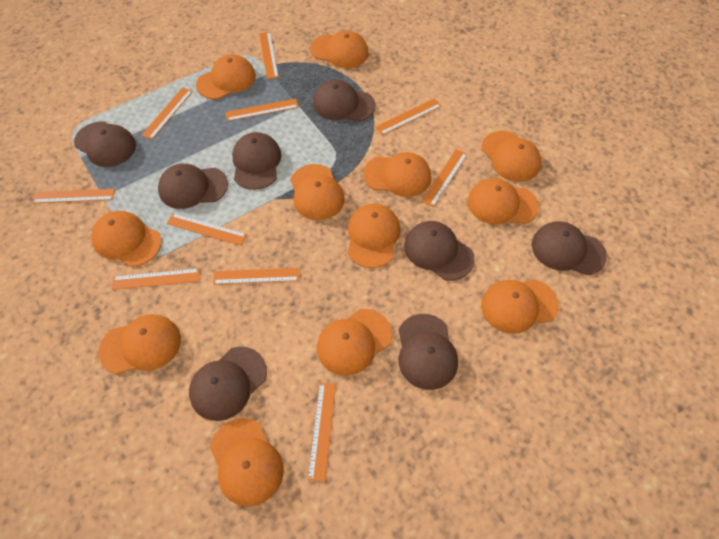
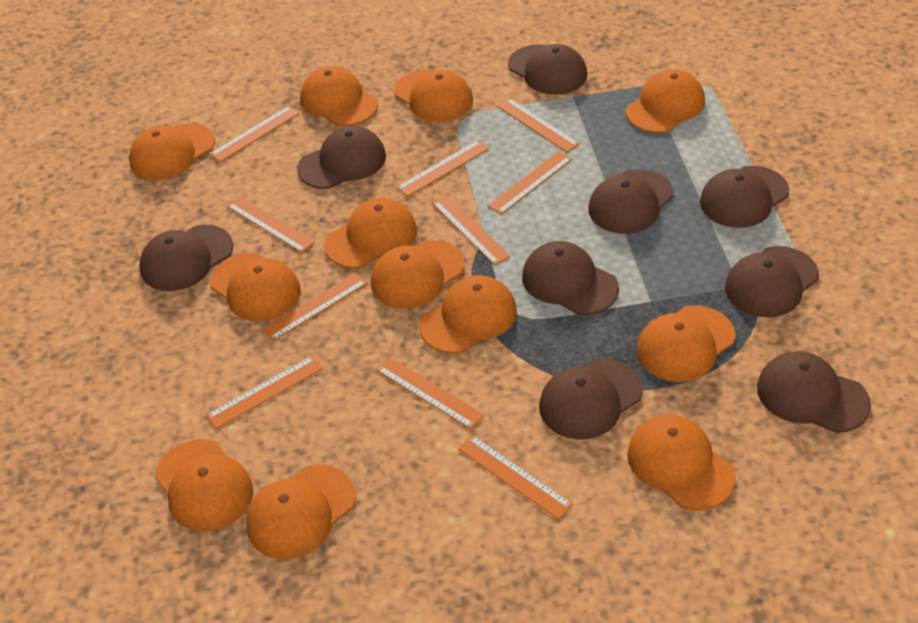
brown cap: [74,121,136,167] [158,164,228,209] [189,347,267,421] [232,132,281,190] [313,80,376,122] [399,314,458,390] [404,221,475,281] [532,221,607,275] = 8 -> [139,225,233,291] [297,126,386,189] [508,44,587,95] [522,241,619,315] [539,359,643,440] [588,170,674,234] [700,166,789,228] [725,246,819,317] [757,351,871,433] = 9

